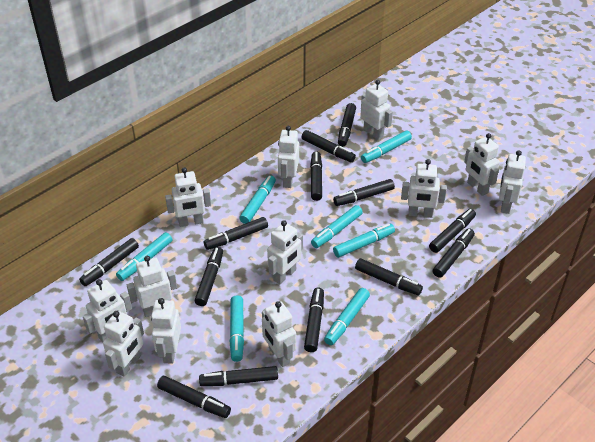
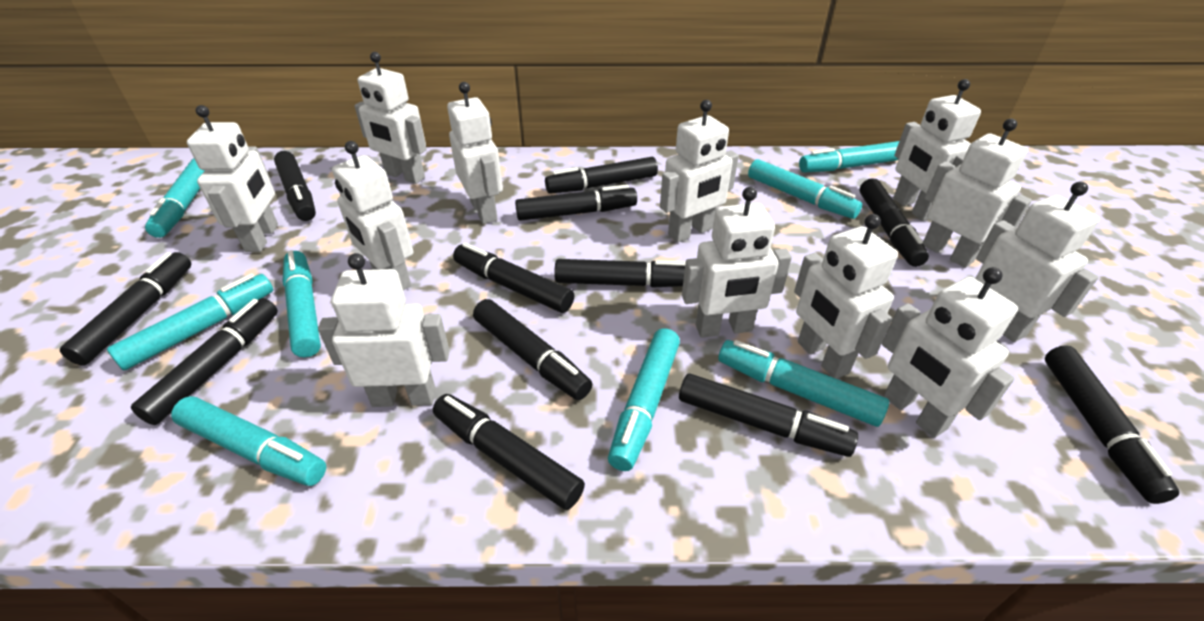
black marker: [79,238,139,286] [157,376,231,418] [195,247,223,306] [199,366,278,386] [204,217,268,250] [302,130,356,162] [304,288,324,352] [310,151,322,201] [333,179,395,206] [338,103,356,147] [355,258,423,295] [429,209,476,253] [433,228,475,278] = 13 -> [60,252,191,366] [131,298,278,425] [274,151,316,221] [433,394,585,510] [453,243,574,313] [473,299,592,400] [515,185,637,221] [545,157,658,194] [554,259,686,288] [679,373,858,457] [860,178,929,267] [1045,345,1179,504] = 12
turquoise marker: [116,232,172,281] [230,295,244,362] [239,175,276,224] [311,205,363,248] [324,288,370,345] [333,224,395,258] [361,131,412,163] = 7 -> [107,273,273,370] [145,158,205,238] [171,396,326,486] [283,250,321,357] [608,328,680,471] [718,340,889,427] [748,159,862,219] [799,141,899,173] = 8

